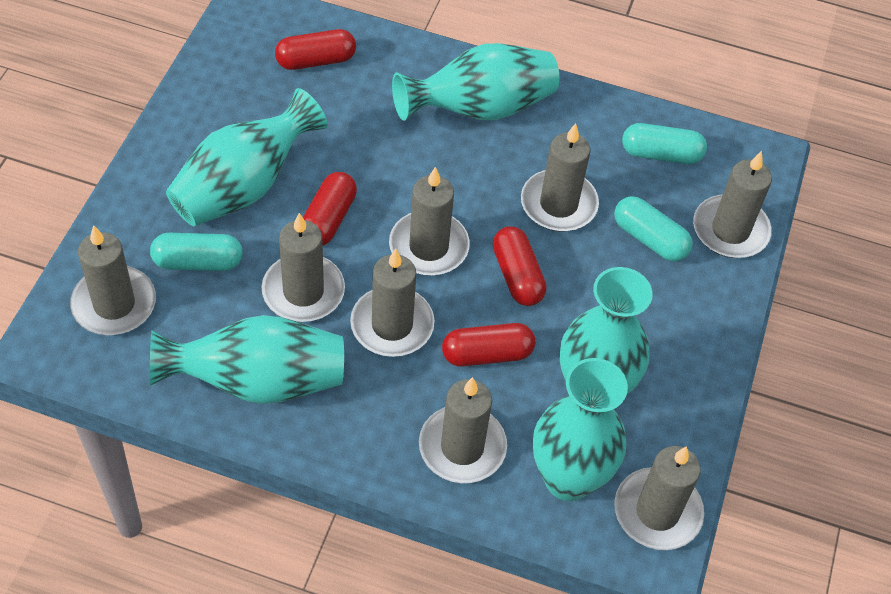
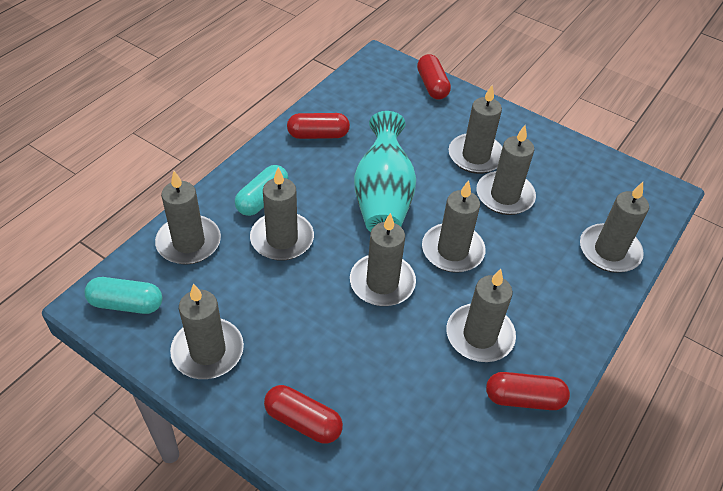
grey candle: [70,225,156,335] [261,213,345,322] [350,248,434,357] [389,167,470,276] [419,377,507,483] [521,123,599,231] [614,446,704,550] [693,151,772,258] = 8 -> [155,171,221,265] [170,283,244,379] [250,167,314,261] [350,213,416,306] [422,180,486,273] [447,269,516,362] [449,85,502,174] [477,125,536,215] [580,182,649,273] = 9
turquoise capsule: [150,233,243,271] [614,196,693,262] [622,123,707,164] = 3 -> [85,277,162,314] [235,165,289,216] = 2
turquoise vase: [150,315,344,404] [166,88,328,226] [392,43,559,121] [533,358,628,501] [560,267,653,396] = 5 -> [354,111,416,232] = 1

